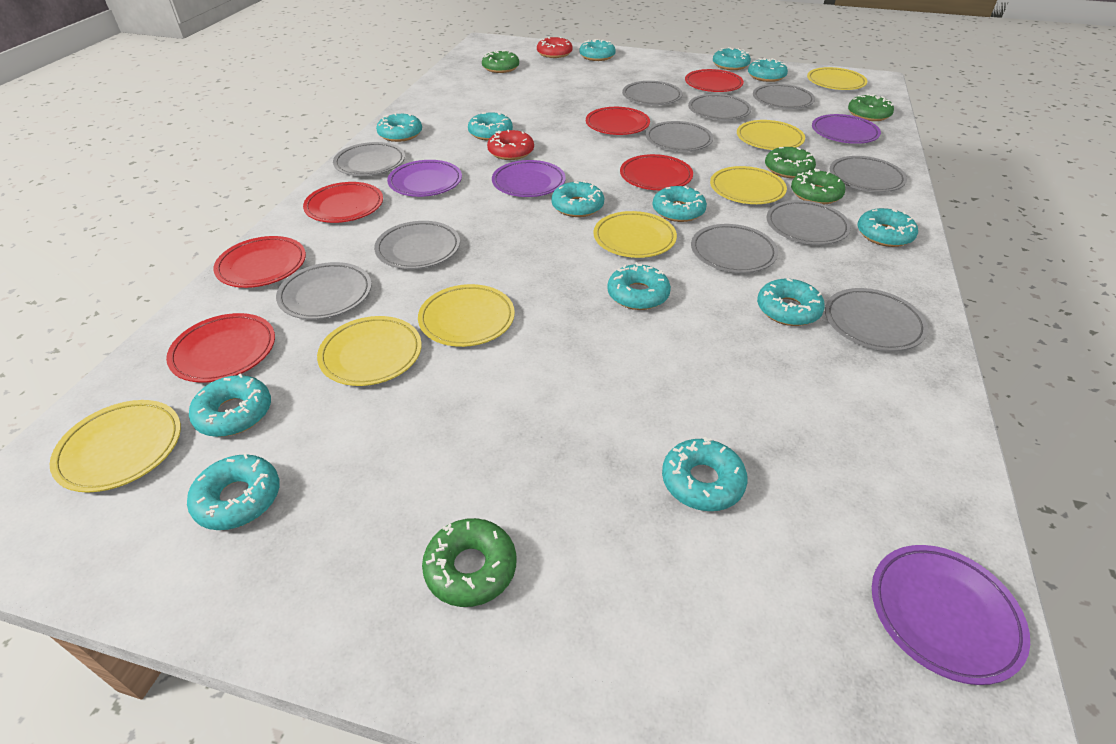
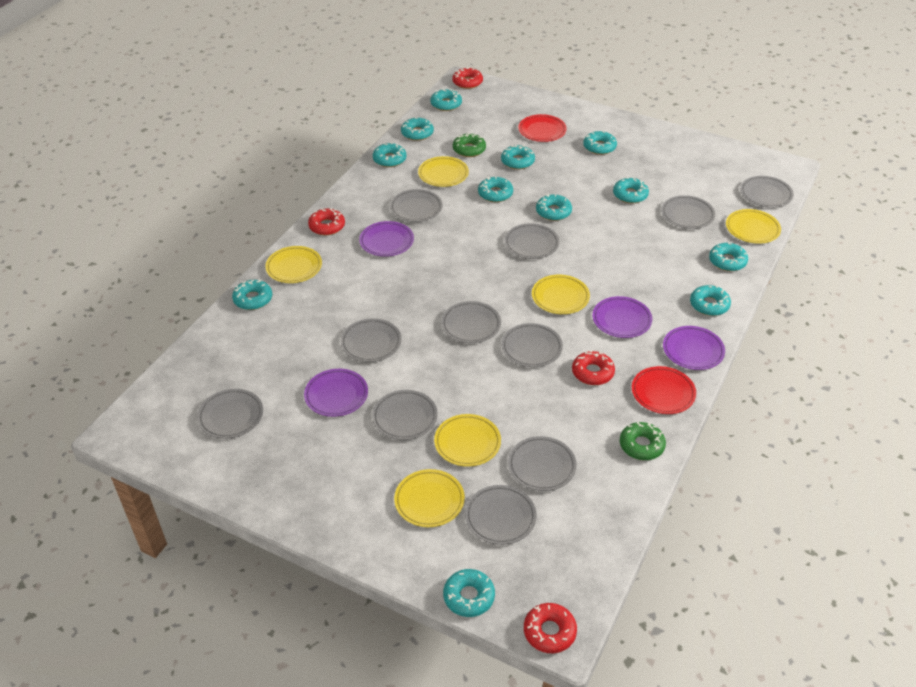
green donut: [422,518,516,607] [482,50,519,73] [765,147,816,178] [791,168,845,204] [848,94,894,121] = 5 -> [453,132,486,157] [620,422,666,460] = 2
red donut: [487,129,534,160] [537,37,573,58] = 2 -> [308,208,345,235] [452,67,483,89] [524,603,577,653] [572,350,615,385] = 4
red plate: [166,313,275,383] [213,236,306,288] [303,182,383,223] [586,107,650,135] [620,154,693,190] [685,69,744,92] = 6 -> [518,114,567,142] [632,366,696,414] = 2
turquoise donut: [187,453,280,530] [189,373,271,437] [376,113,422,142] [468,112,513,140] [551,181,604,217] [579,39,616,61] [607,262,671,310] [653,186,707,222] [662,437,748,511] [713,47,751,70] [748,58,788,82] [757,278,825,326] [858,208,918,247] = 13 -> [232,279,272,310] [373,142,406,167] [401,118,434,141] [430,89,462,111] [443,569,495,617] [478,177,513,202] [501,145,535,169] [536,194,572,221] [583,131,617,155] [613,177,649,204] [690,285,731,316] [709,243,748,271] = 12
yellow plate: [50,400,181,492] [317,316,422,386] [418,284,515,347] [593,211,677,258] [710,166,787,204] [737,120,805,150] [807,67,867,90] = 7 -> [265,246,322,283] [394,469,465,527] [418,156,469,187] [434,414,501,467] [532,275,590,314] [726,209,781,244] = 6

